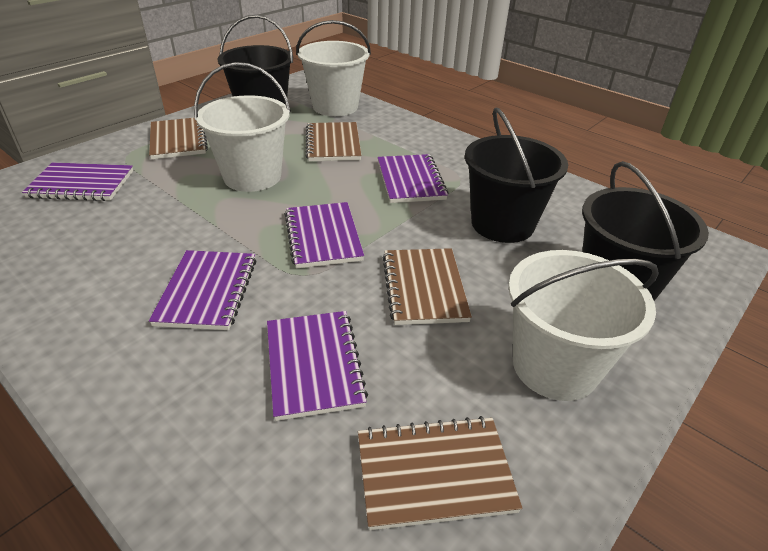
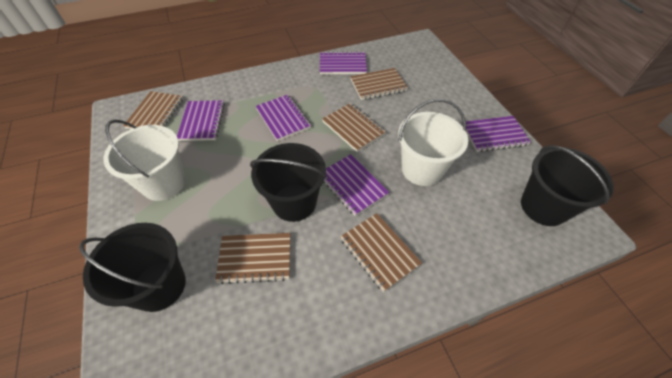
brown notebook: [149,118,208,160] [305,122,362,161] [358,416,522,530] [382,248,472,325] = 4 -> [123,91,183,129] [215,233,291,284] [322,103,386,152] [340,213,422,292] [350,68,408,100] = 5
white bucket: [194,62,291,192] [296,20,371,116] [508,250,659,401] = 3 -> [104,120,186,201] [398,99,468,186] = 2

